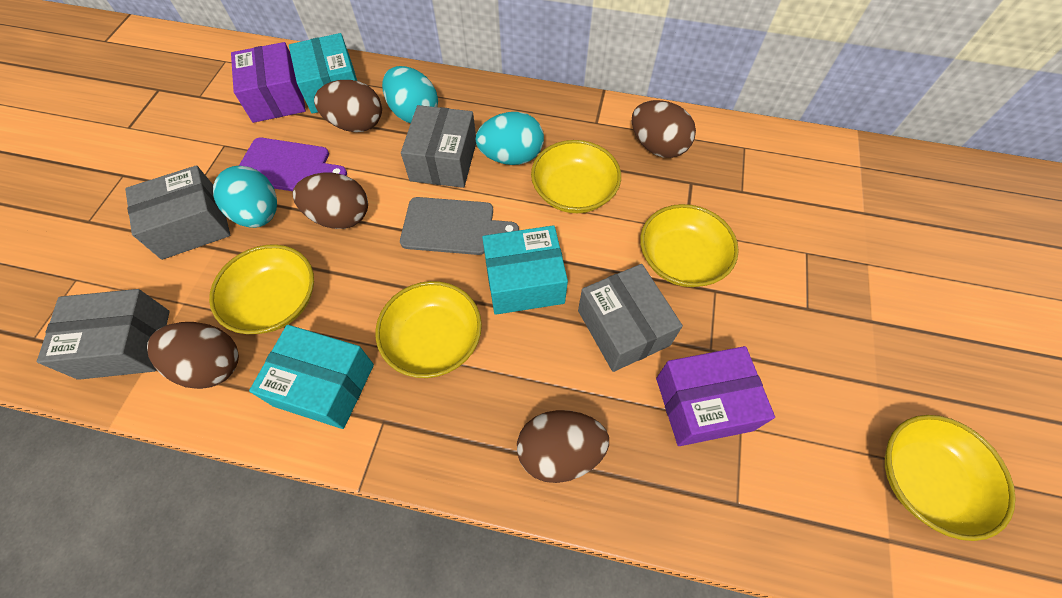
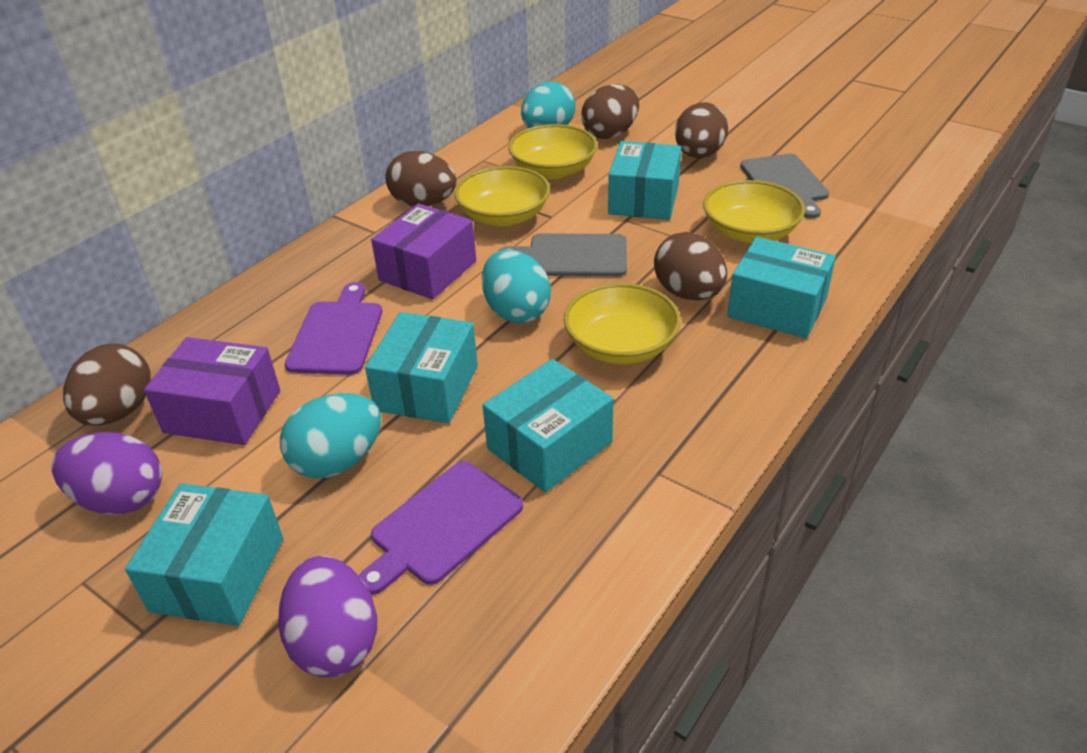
grey box: [37,289,170,380] [125,165,231,260] [401,105,476,188] [578,264,683,372] = 4 -> none = 0
grey cutting board: [400,197,519,255] = 1 -> [499,233,627,277] [740,154,829,219] = 2
purple cutting board: [239,138,347,191] = 1 -> [285,282,382,375] [359,461,523,595] = 2
purple egg: none = 0 -> [51,432,162,515] [278,556,377,677] = 2
turquoise box: [249,325,374,429] [289,33,357,114] [482,225,568,315] = 3 -> [125,483,283,626] [365,312,478,423] [483,359,614,492] [608,141,681,220] [727,237,836,338] = 5
yellow bowl: [209,244,314,334] [375,281,482,378] [531,140,621,213] [640,204,739,287] [885,415,1016,541] = 5 -> [454,166,550,226] [508,124,597,179] [564,283,681,364] [703,180,805,243] = 4

